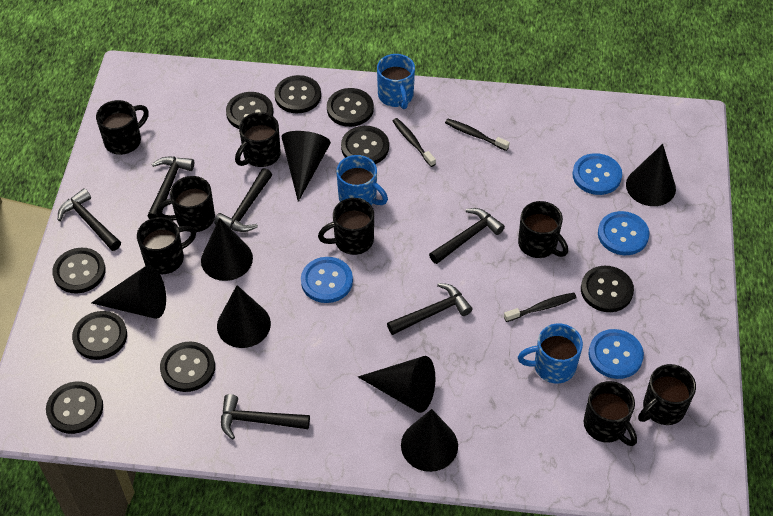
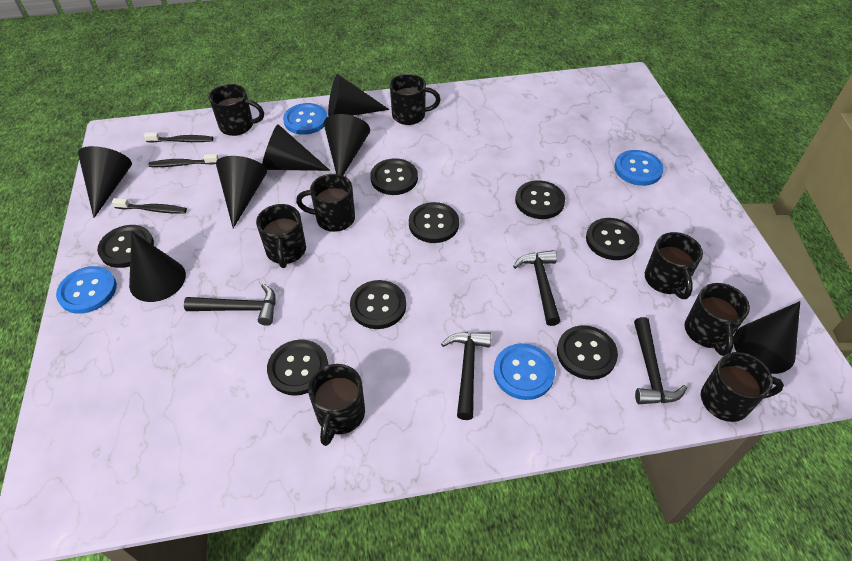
black button: [46,381,103,434] [52,248,106,293] [72,311,127,360] [160,342,215,392] [226,92,273,129] [274,75,321,113] [327,88,374,127] [341,126,389,164] [581,266,634,312] = 9 -> [97,225,154,268] [267,340,328,396] [350,280,406,329] [370,158,418,195] [409,202,459,243] [515,180,565,219] [557,325,618,380] [586,218,640,260] = 8
black hammer: [58,188,121,251] [147,157,194,219] [214,168,272,232] [221,394,310,439] [387,283,473,335] [429,208,505,264] = 6 -> [184,284,276,326] [441,332,491,420] [513,250,560,326] [634,317,687,404] = 4
blue mug: [336,155,388,206] [377,54,415,109] [518,324,583,383] = 3 -> none = 0

